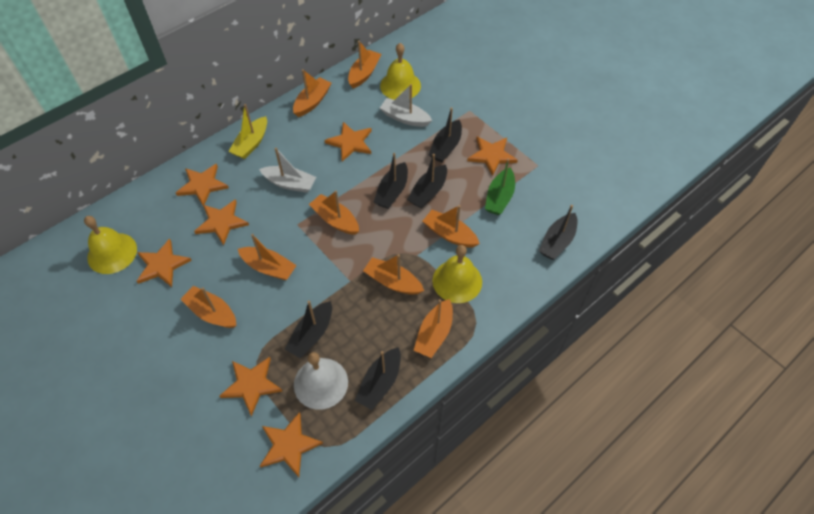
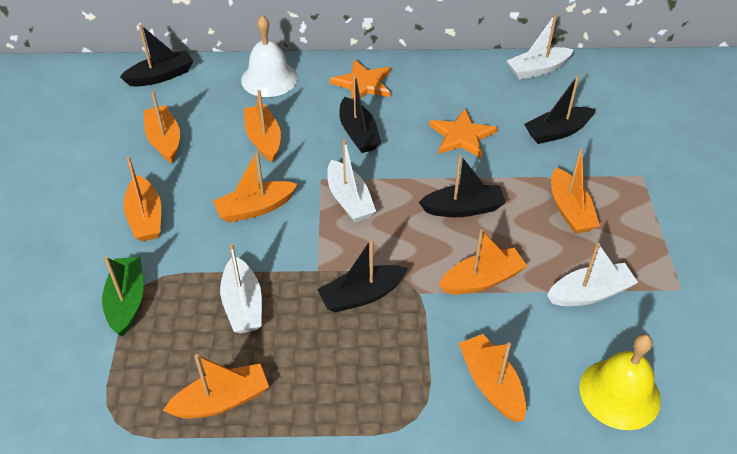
black boat: [285,301,332,358] [355,347,401,410] [374,153,408,209] [407,154,447,209] [429,107,462,162] [539,205,577,260] = 6 -> [120,24,193,87] [317,238,408,313] [339,73,381,153] [419,155,506,217] [524,75,596,144] = 5
orange star: [137,239,192,287] [176,164,229,207] [194,199,249,245] [219,357,282,416] [260,412,323,477] [325,122,372,161] [467,137,518,176] = 7 -> [329,60,391,100] [429,109,497,159] = 2
white boat: [259,148,316,193] [380,84,432,127] = 2 -> [220,243,262,333] [327,139,376,223] [507,14,574,80] [547,242,638,306] = 4
yellow bell: [84,216,137,274] [380,43,421,100] [433,245,482,303] = 3 -> [579,334,661,430] = 1
yellow boat: [228,104,267,159] = 1 -> none = 0

